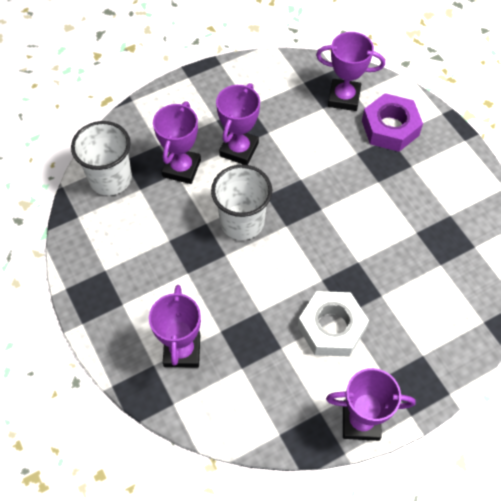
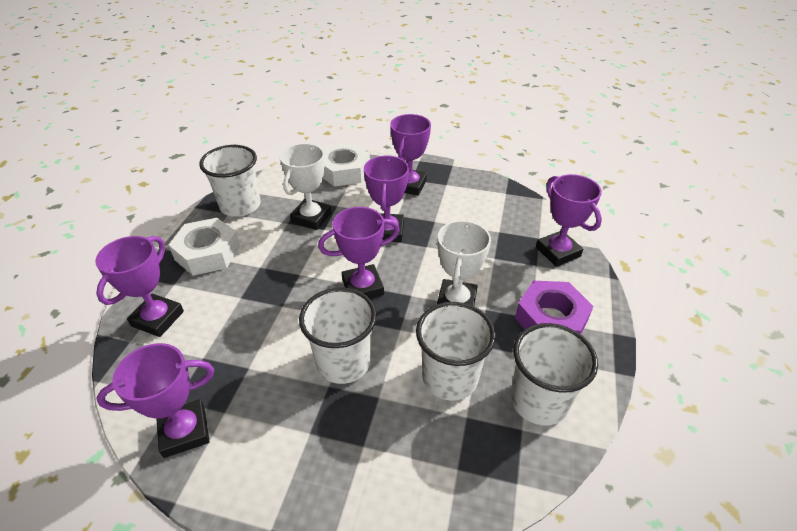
purple trophy: [149,285,201,367] [153,101,201,184] [216,83,260,165] [316,32,385,111] [326,368,416,441] = 5 -> [95,236,184,337] [97,343,214,458] [318,207,400,298] [364,156,409,242] [390,114,431,196] [536,174,602,267] = 6
white cup: [71,121,132,195] [211,165,272,240] = 2 -> [199,145,261,217] [299,287,377,384] [416,302,496,401] [511,323,598,426] = 4
white nut: [298,291,369,357] = 1 -> [169,218,240,276] [323,143,370,186] = 2
white trophy: none = 0 -> [280,143,331,230] [437,220,491,306] = 2

